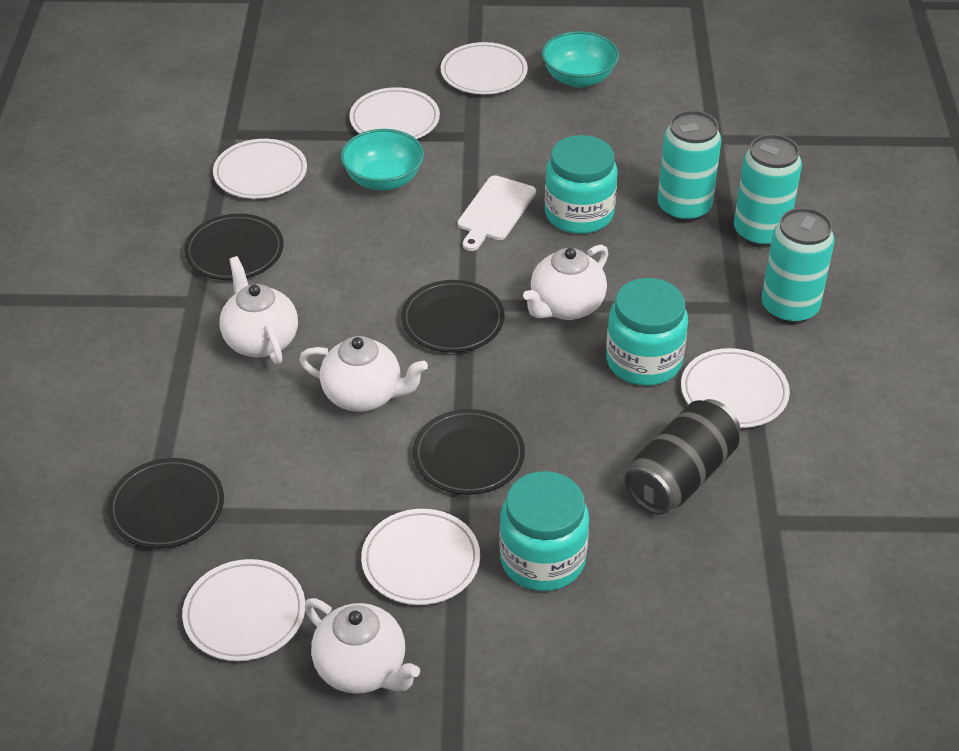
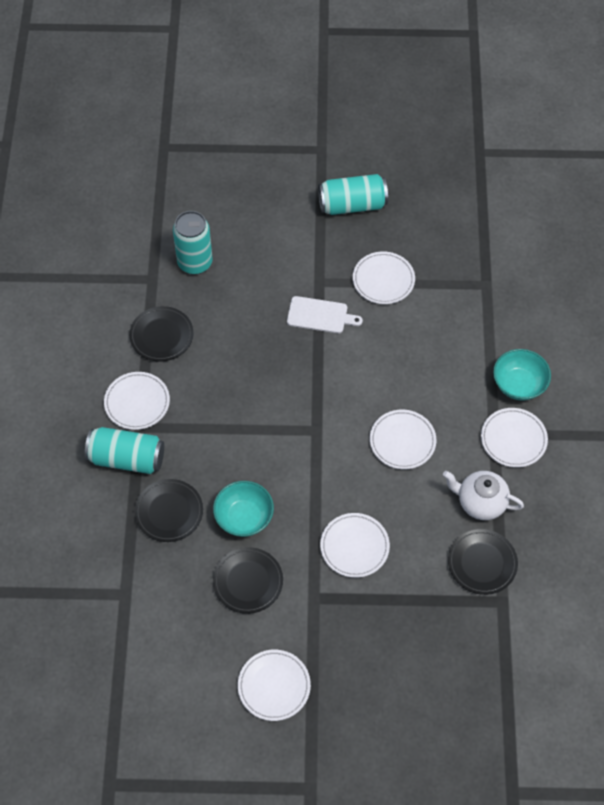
black can: [625,399,740,515] = 1 -> none = 0
turquoise jar: [499,471,589,591] [545,135,617,234] [606,278,688,386] = 3 -> none = 0
white teapot: [220,256,298,364] [299,336,428,412] [305,598,420,694] [523,244,608,320] = 4 -> [443,471,524,520] = 1

